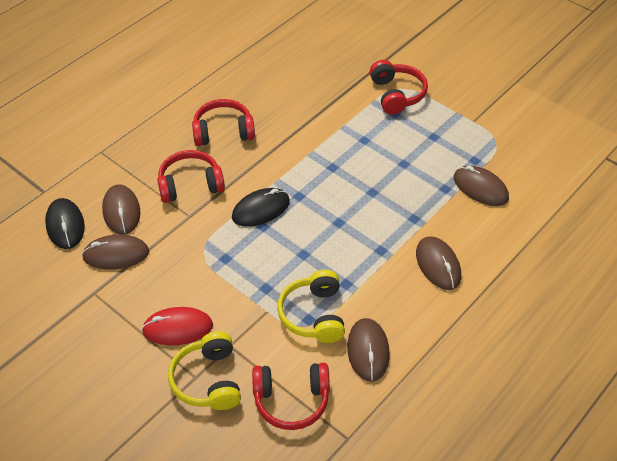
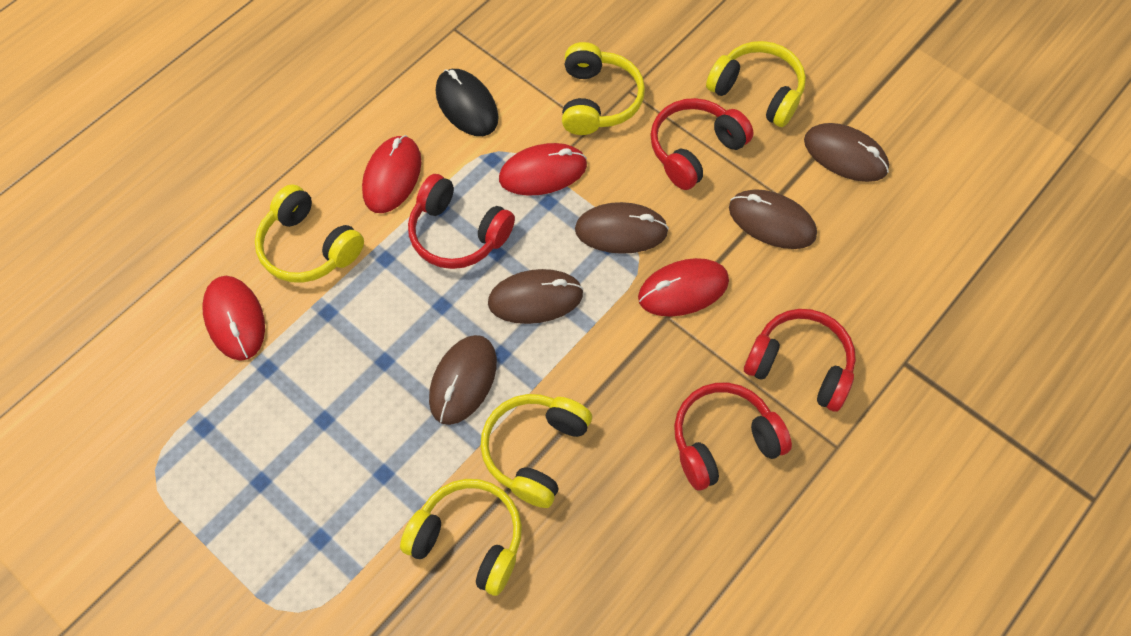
black mouse: [45,198,85,249] [232,188,290,227] = 2 -> [436,69,499,136] = 1
red mouse: [142,307,213,345] = 1 -> [202,276,265,361] [362,135,421,213] [499,143,587,196] [638,258,729,317] = 4
yellow headphones: [168,331,241,410] [277,270,345,343] = 2 -> [255,184,364,283] [400,479,522,596] [480,394,592,508] [562,42,645,135] [706,41,806,127] = 5

